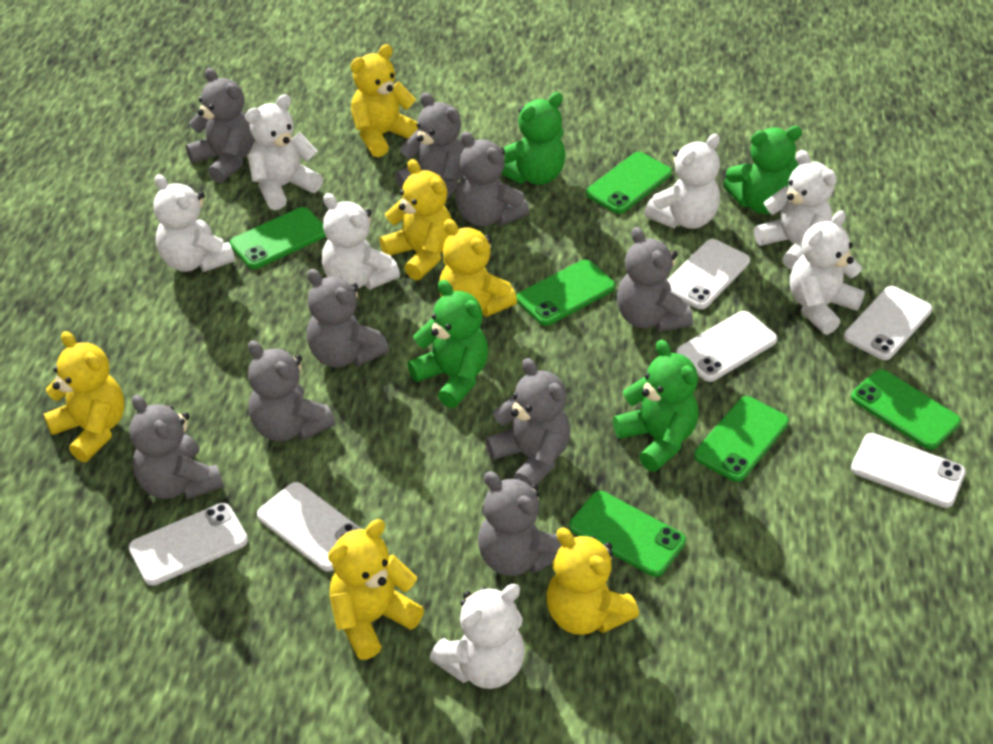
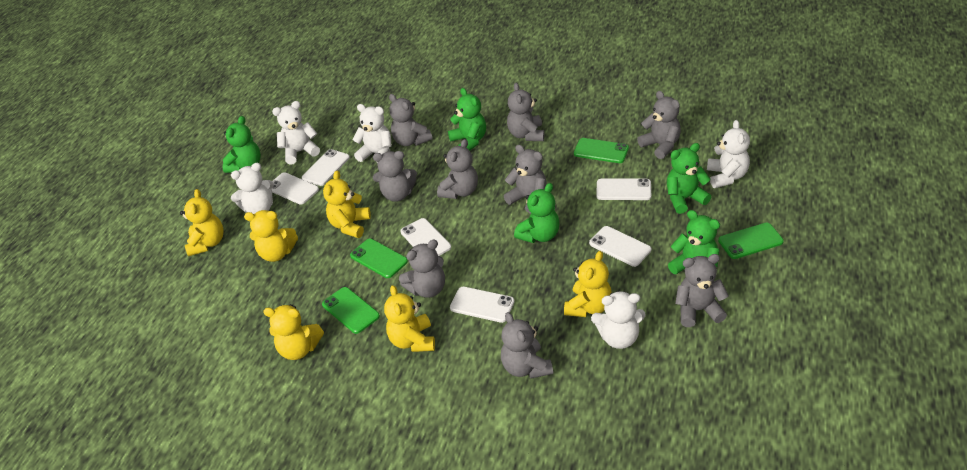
green phone: [230,207,326,269] [516,260,615,326] [569,491,686,577] [586,152,672,214] [694,396,789,482] [851,369,961,450] = 6 -> [322,287,380,334] [350,239,408,278] [574,138,629,163] [718,223,784,259] = 4
green teddy bear: [407,280,488,408] [502,92,566,185] [613,340,699,472] [723,126,802,214] = 4 -> [223,116,261,173] [448,88,486,151] [514,183,560,243] [667,143,711,214] [668,210,720,274] = 5
white teddy bear: [153,174,235,272] [245,94,323,210] [322,193,400,290] [429,584,525,689] [644,134,720,229] [754,150,837,270] [790,210,865,335] = 7 -> [231,163,274,214] [272,101,320,165] [352,104,392,162] [591,291,646,349] [707,120,750,188] = 5

